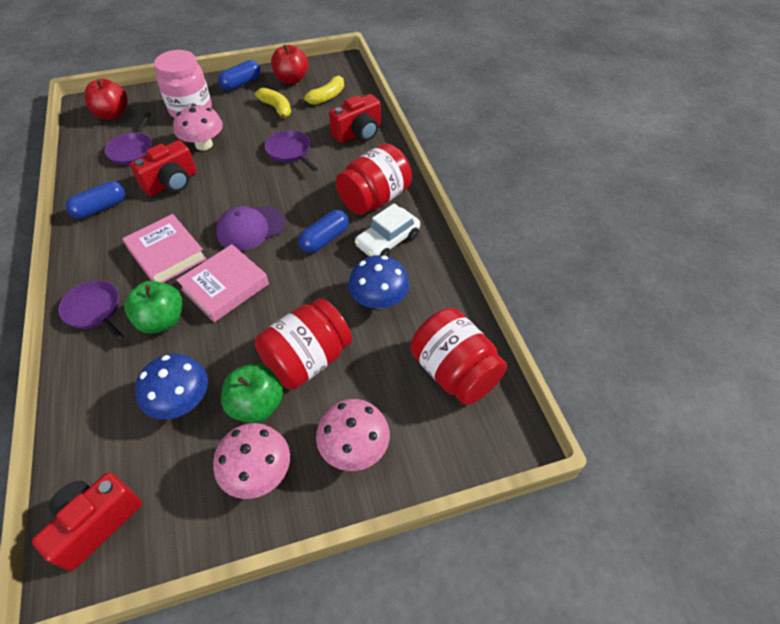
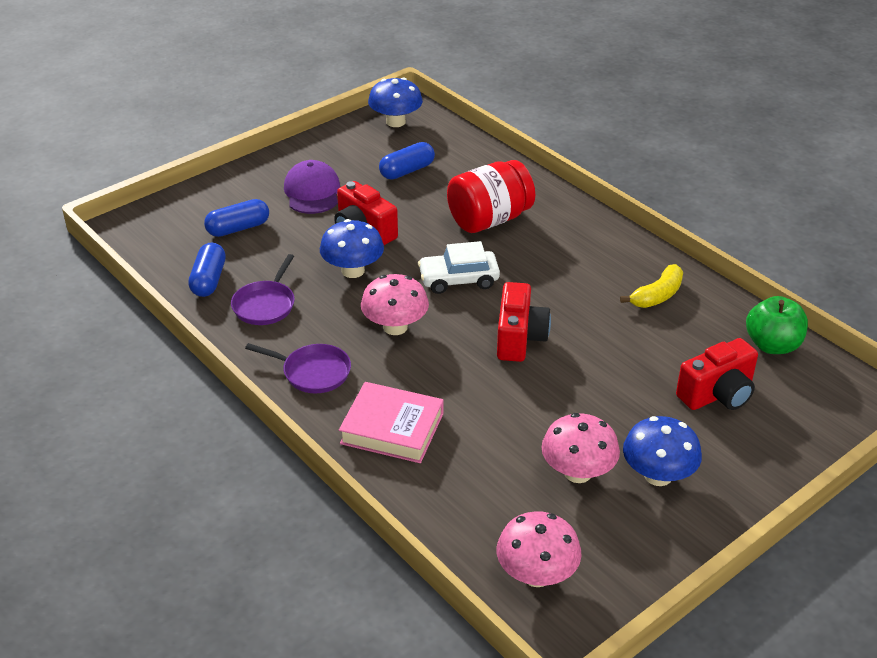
blue mushroom: [135,354,208,420] [348,255,409,309] = 2 -> [320,219,384,278] [368,77,423,127] [623,416,702,486] = 3
green apple: [124,281,182,333] [221,364,283,423] = 2 -> [746,296,808,354] = 1
pink book: [123,214,207,283] [176,244,269,322] = 2 -> [339,382,444,463] = 1
pink jar: [154,50,212,118] = 1 -> none = 0
purple pan: [58,280,125,342] [105,112,152,165] [264,130,318,171] = 3 -> [231,254,295,325] [245,343,351,393] = 2
red apple: [84,78,128,119] [271,45,308,84] = 2 -> none = 0
red jar: [254,298,352,390] [336,143,412,215] [410,308,507,405] = 3 -> [447,160,535,233] = 1
yellow banana: [255,88,291,121] [298,76,344,105] = 2 -> [620,264,683,308] = 1

